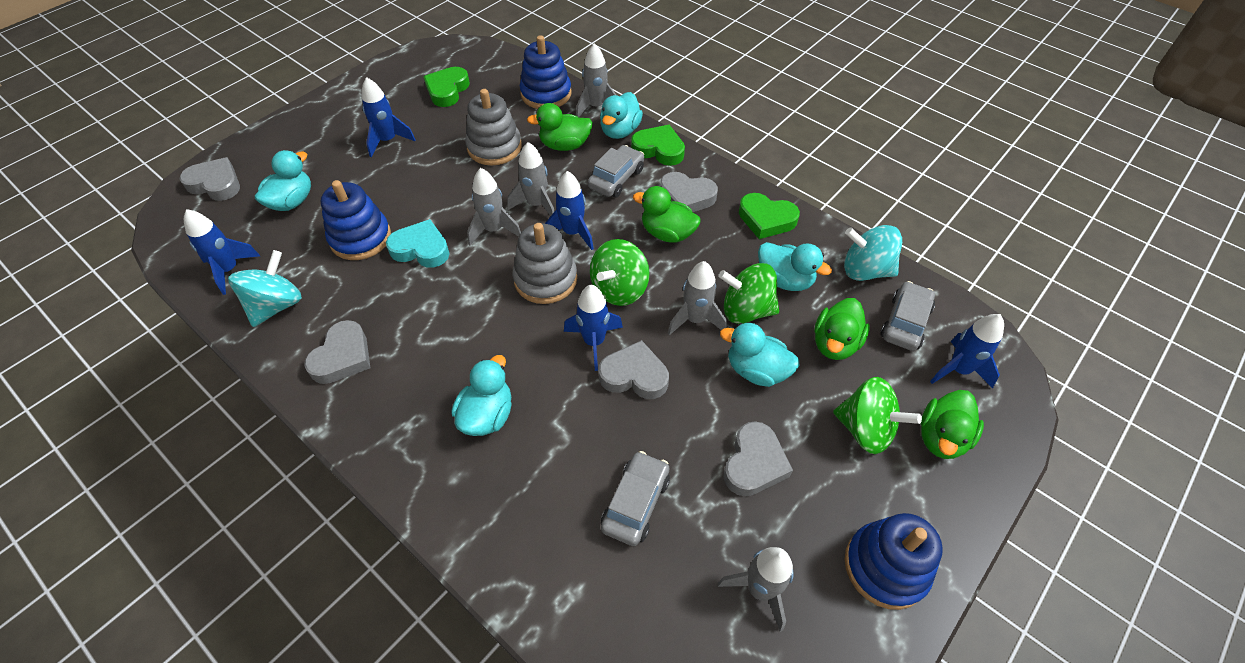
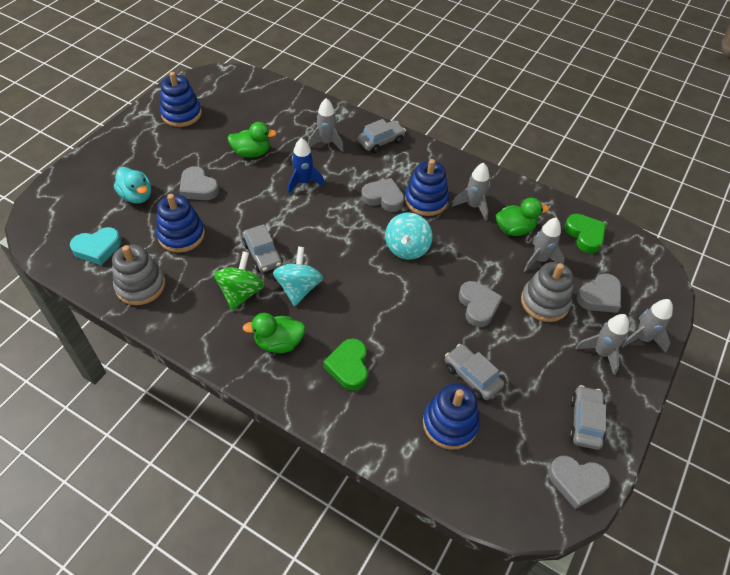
blue rocket: [184,209,260,295] [362,77,415,157] [545,171,594,250] [564,285,623,371] [930,314,1004,388] = 5 -> [288,138,325,194] = 1
blue stacking toy: [321,180,391,260] [520,35,571,109] [845,513,943,610] = 3 -> [156,194,205,253] [160,72,202,127] [405,159,449,216] [423,383,480,450] = 4
green duck: [527,103,593,151] [633,186,701,243] [814,298,870,360] [921,390,984,459] = 4 -> [228,122,277,158] [243,313,305,353] [496,198,549,236] = 3
green heart: [423,67,470,107] [631,125,685,166] [739,193,800,239] = 3 -> [323,339,368,391] [565,214,606,253] = 2
green spinning top: [590,239,649,306] [718,263,779,324] [833,377,922,454] = 3 -> [214,251,264,310] = 1
grey car: [588,145,644,198] [601,451,670,546] [880,281,935,351] = 3 -> [242,224,283,272] [358,119,406,153] [445,344,504,400] [569,385,606,450] = 4
turquoise duck: [255,150,311,211] [451,355,512,436] [600,92,643,139] [720,323,800,387] [758,242,832,291] = 5 -> [114,167,151,204] = 1

